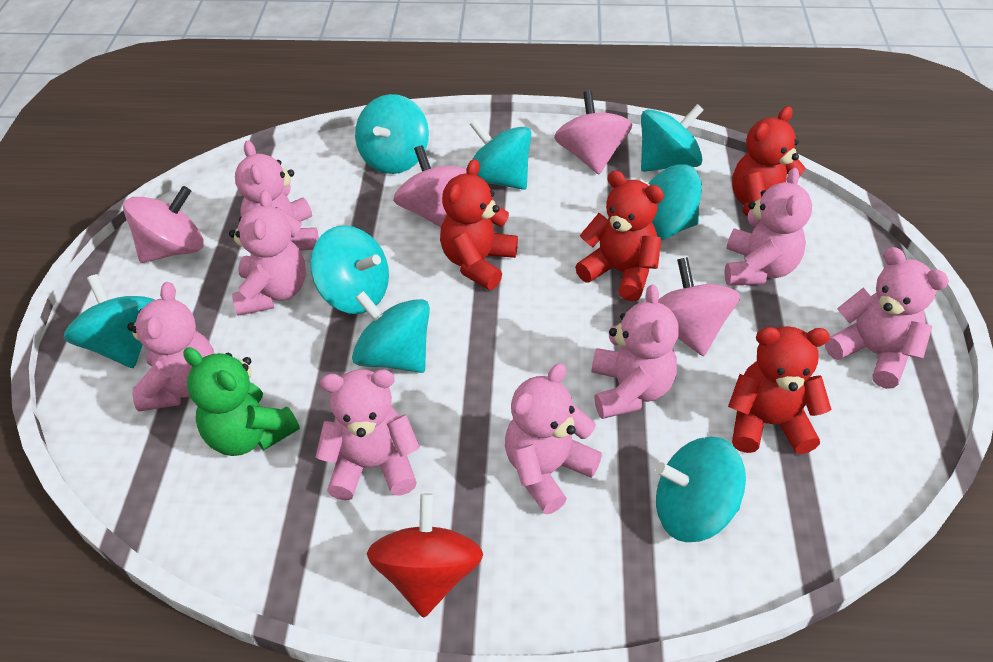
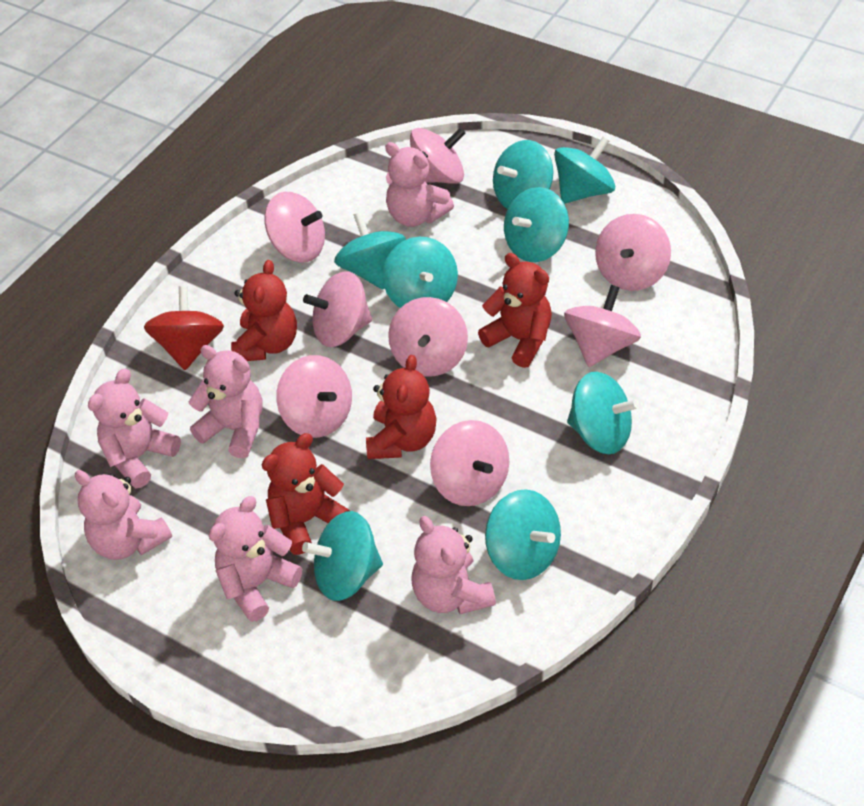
green teddy bear: [183,347,300,456] = 1 -> none = 0
pink spinning top: [123,186,204,263] [393,145,467,227] [554,91,632,174] [658,257,740,356] = 4 -> [264,192,325,262] [276,355,352,438] [303,271,372,347] [388,297,468,377] [410,128,465,184] [430,420,509,506] [564,285,641,367] [595,214,671,291] = 8
pink teddy bear: [127,282,214,412] [229,190,306,316] [235,141,319,251] [316,369,420,500] [505,363,602,514] [592,285,679,419] [724,168,812,286] [825,247,949,389] = 8 -> [75,470,172,560] [88,369,181,488] [189,345,263,458] [209,496,302,622] [385,142,454,227] [411,516,496,614] = 6

